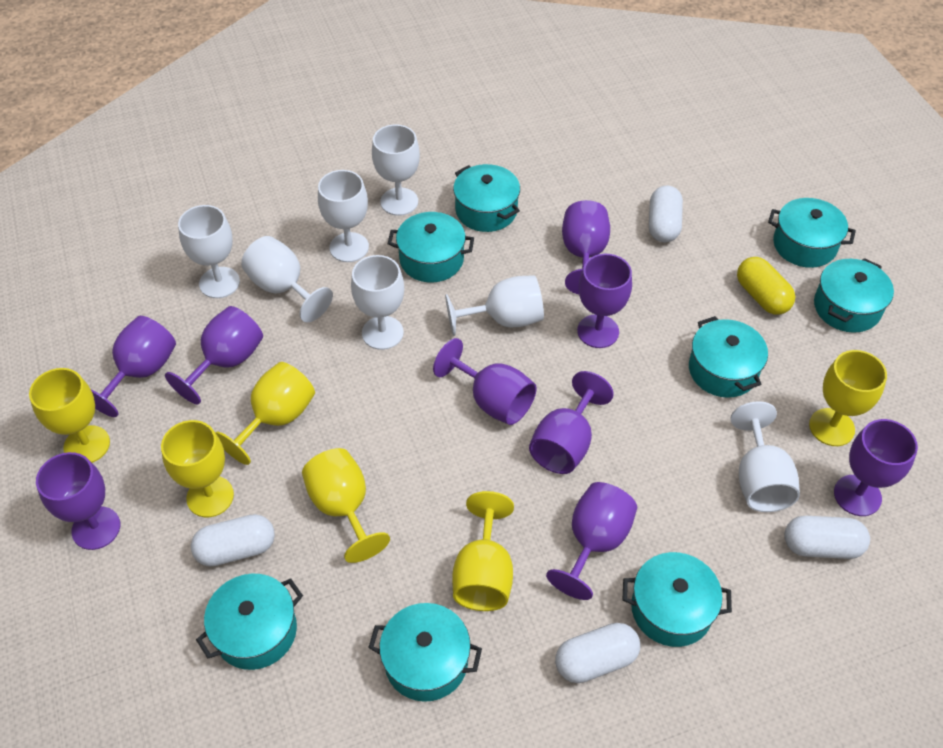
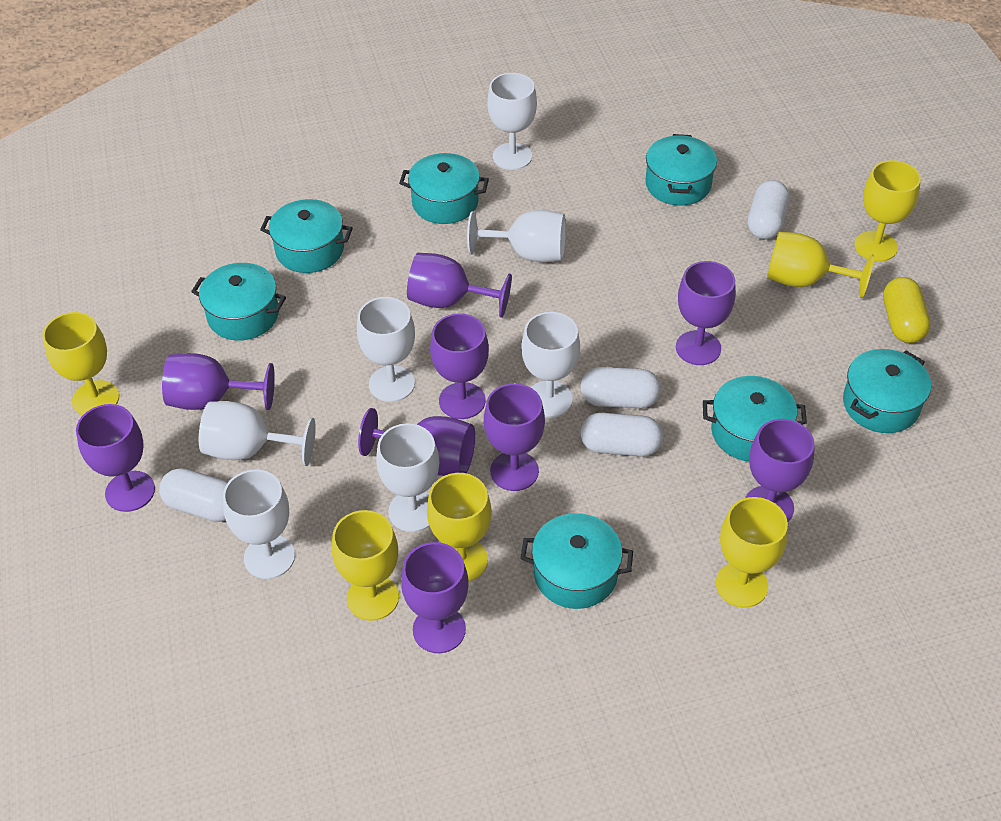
turquoise pot: [196,574,303,670] [368,603,482,702] [387,212,474,283] [453,164,520,232] [622,552,732,647] [689,316,768,398] [768,198,856,268] [814,258,894,333] = 8 -> [191,263,286,340] [260,199,353,273] [399,153,489,224] [520,513,633,609] [646,134,717,205] [703,376,807,461] [843,349,931,433] = 7

